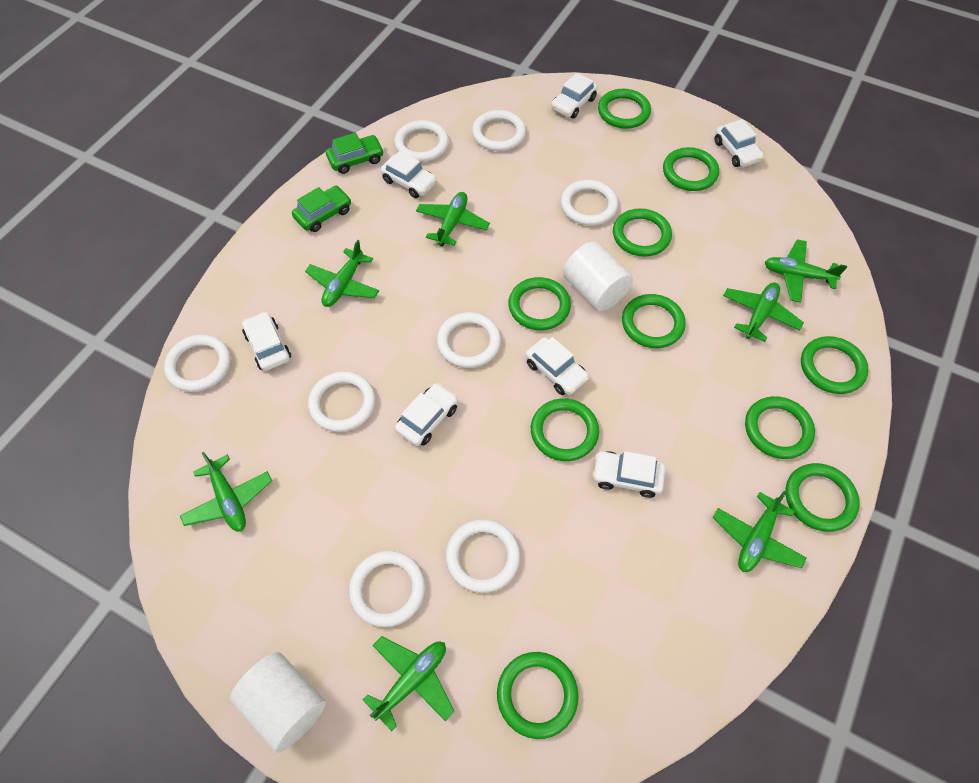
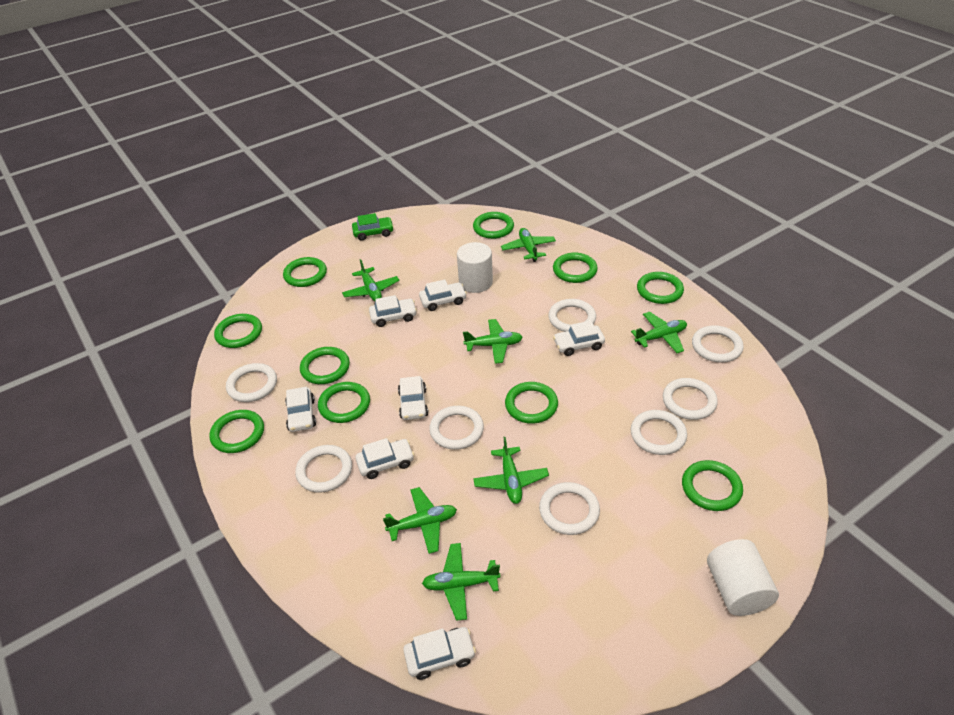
green car: [292,186,351,232] [326,133,384,174] = 2 -> [352,213,394,241] = 1

